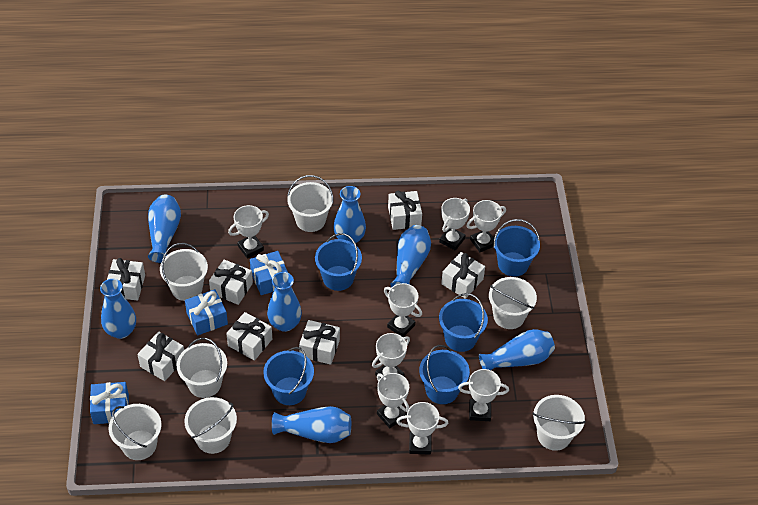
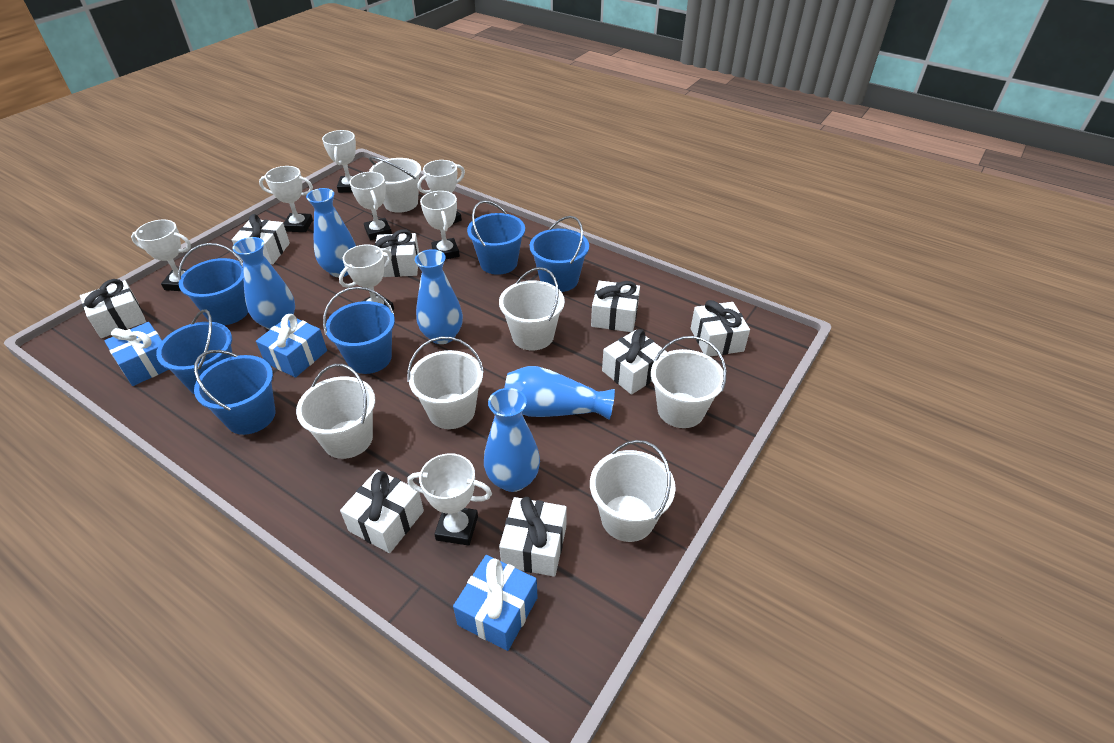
blue bucket: [263,347,314,405] [315,233,362,291] [419,345,470,404] [439,293,488,352] [493,219,540,277] = 5 -> [156,309,233,395] [178,243,248,325] [194,350,276,435] [323,287,395,374] [467,200,525,275] [530,216,589,292] = 6
blue vase: [100,279,136,339] [148,195,181,263] [267,272,302,332] [272,406,351,443] [333,186,366,243] [390,225,431,287] [479,329,555,370] = 7 -> [232,237,295,330] [306,188,356,277] [415,249,463,344] [484,388,540,492] [504,366,615,420] = 5
white bucket: [109,404,161,460] [160,243,208,301] [177,338,227,398] [184,397,237,454] [287,175,333,232] [489,277,537,329] [532,395,586,451] = 7 -> [296,364,375,459] [369,157,421,213] [407,337,484,429] [499,267,565,351] [590,440,676,542] [651,336,726,428] = 6
white gift: [107,258,145,301] [137,331,184,381] [209,259,253,305] [226,312,272,361] [299,320,340,365] [388,191,422,230] [441,252,485,299] = 7 -> [80,279,146,338] [232,214,290,265] [340,470,424,553] [375,230,419,277] [499,497,567,577] [591,280,640,332] [602,329,667,395] [691,300,750,356] = 8

